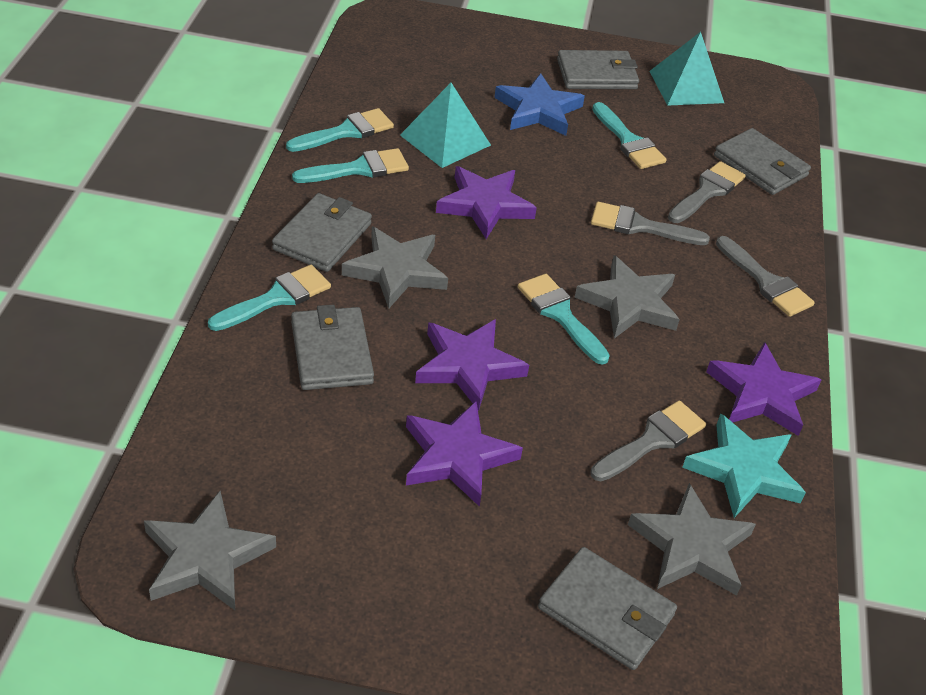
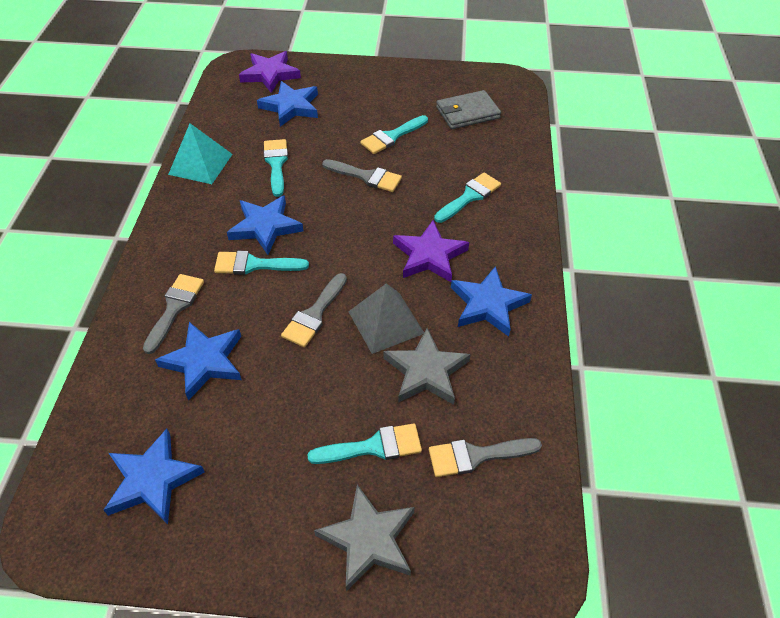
blue star: [494,73,585,136] = 1 -> [103,429,205,524] [155,322,241,401] [227,195,303,255] [257,81,318,127] [451,266,532,337] = 5
grey pyramid: none = 0 -> [348,283,424,354] = 1
grey star: [144,491,276,610] [342,226,448,308] [574,255,680,339] [628,483,756,596] = 4 -> [314,485,415,592] [383,328,471,405] = 2
grey wallet: [272,193,372,272] [291,305,374,390] [538,547,677,670] [557,50,639,89] [714,128,811,195] = 5 -> [436,90,501,129] = 1
purple star: [406,401,523,507] [415,319,529,411] [436,166,537,239] [706,342,822,436] = 4 -> [239,51,301,93] [393,220,469,282] = 2
turquoise pyramid: [400,83,491,168] [649,32,724,106] = 2 -> [168,123,233,184] = 1
turquoise star: [682,413,806,518] = 1 -> none = 0

